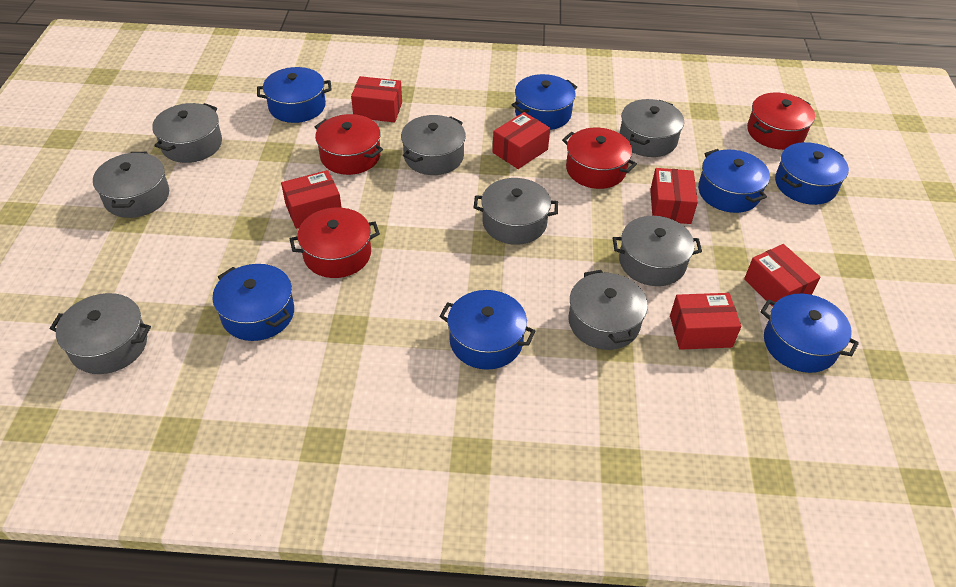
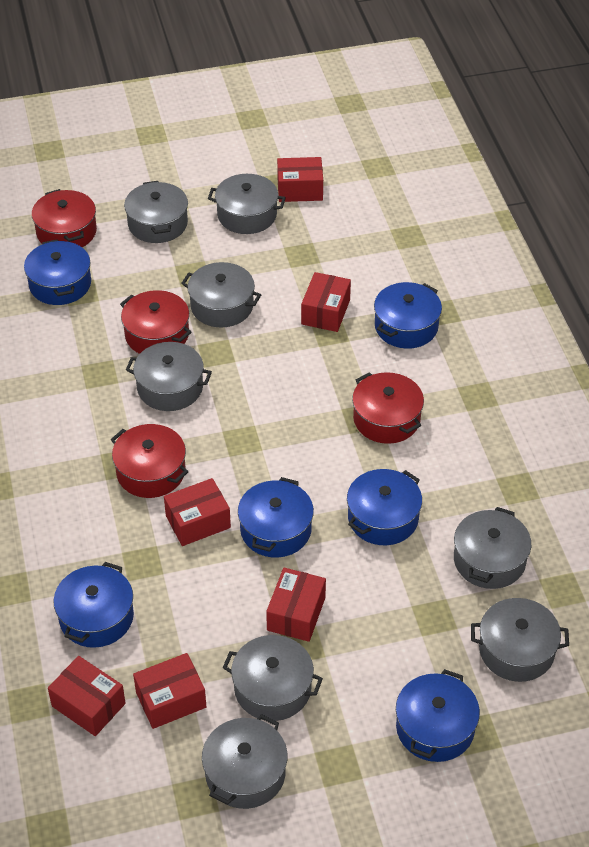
blue pot: [212,264,294,341] [257,67,332,123] [439,290,535,370] [512,74,577,130] [698,149,770,213] [760,294,859,373] [775,142,849,205] = 7 -> [24,239,91,305] [54,562,134,648] [238,477,314,558] [347,469,422,545] [374,282,442,349] [396,669,480,762] = 6

